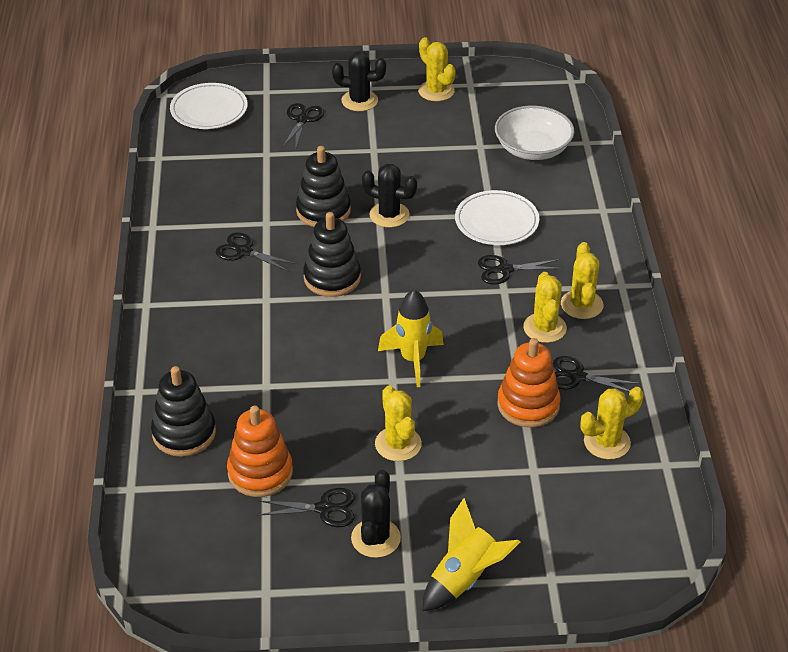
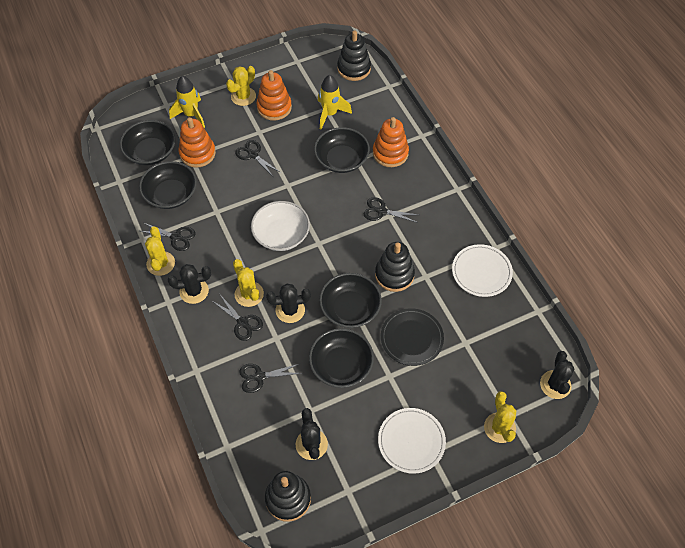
black bowl: none = 0 -> [120,120,176,165] [139,161,197,209] [309,328,374,388] [314,127,370,173] [319,273,382,328] = 5
black cactus: [332,51,386,111] [351,470,401,558] [362,164,417,228] = 3 -> [168,264,211,304] [266,284,311,323] [296,408,328,460] [540,351,575,399] = 4
black plate: none = 0 -> [381,308,444,366] = 1
orange stacking toy: [227,406,293,497] [497,338,561,428] = 2 -> [179,117,216,168] [257,70,292,121] [373,117,409,167] = 3
yellow cactus: [375,386,422,461] [418,37,456,101] [523,272,567,343] [561,242,603,319] [580,387,644,459] = 5 -> [145,226,175,276] [226,66,256,106] [233,259,264,307] [484,391,516,443] = 4

